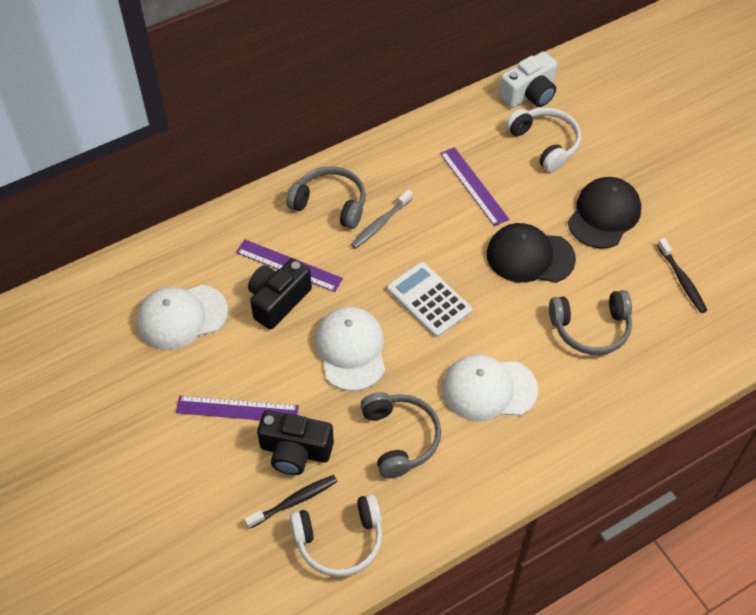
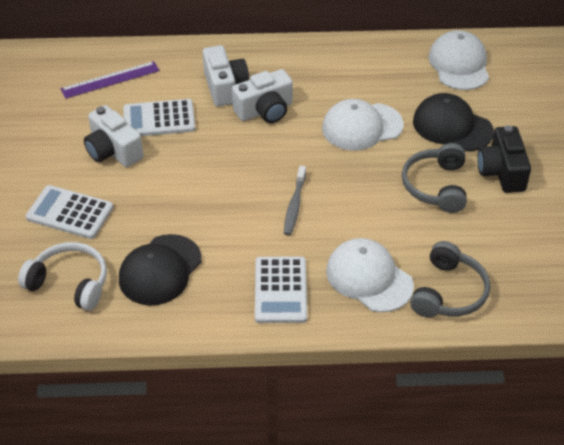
black camera: [248,258,312,330] [257,410,334,475] = 2 -> [477,125,531,193] = 1
black toothbrush: [244,475,337,529] [657,238,707,313] = 2 -> none = 0
grey headphones: [287,166,365,229] [360,392,441,478] [549,290,632,355] = 3 -> [402,143,467,213] [410,241,490,317] = 2
purple ruler: [176,395,299,420] [236,240,343,292] [440,147,509,226] = 3 -> [60,61,160,99] = 1
white calculator: [387,262,472,337] = 1 -> [26,185,114,239] [123,99,195,136] [255,257,307,323] = 3
white camera: [499,51,557,108] = 1 -> [84,105,143,167] [203,45,249,107] [232,69,293,123] = 3
white headphones: [290,494,382,577] [506,107,581,172] = 2 -> [18,242,107,311] = 1

